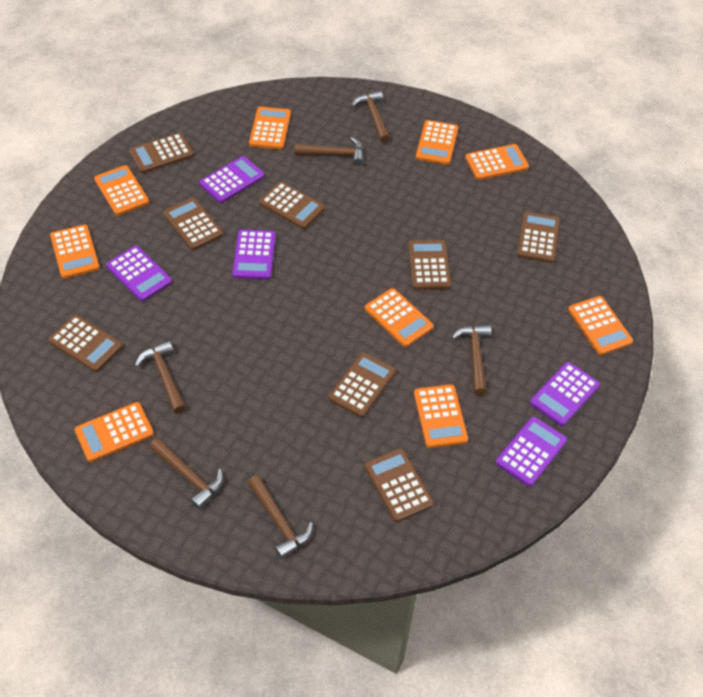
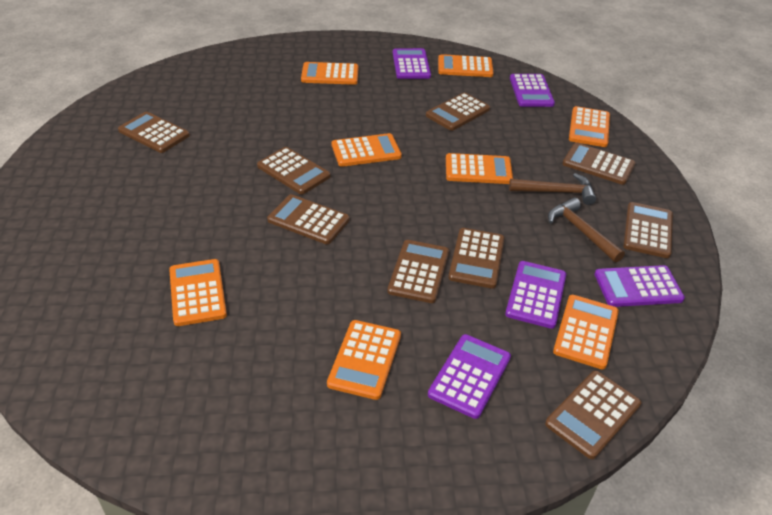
brown calculator: [48,315,123,372] [129,133,194,173] [163,198,223,250] [259,182,325,229] [328,352,396,418] [364,448,434,522] [408,240,451,290] [517,212,560,263] = 8 -> [118,112,190,153] [257,147,331,194] [267,194,350,244] [387,240,449,303] [426,92,490,131] [448,228,504,289] [545,371,641,459] [563,143,635,185] [623,202,673,258] = 9
brown hammer: [135,341,186,414] [149,438,223,509] [248,475,313,559] [294,137,363,166] [351,91,390,143] [451,325,491,395] = 6 -> [509,173,596,205] [548,198,625,262] = 2
orange calculator: [50,225,100,279] [74,402,154,462] [94,165,149,216] [249,107,291,149] [365,288,434,347] [414,384,468,448] [416,120,458,165] [465,144,529,180] [568,296,633,355] = 9 -> [169,259,227,326] [301,62,359,85] [327,320,401,400] [332,133,402,167] [438,54,494,77] [446,153,513,184] [553,295,619,369] [569,106,610,147] = 8

